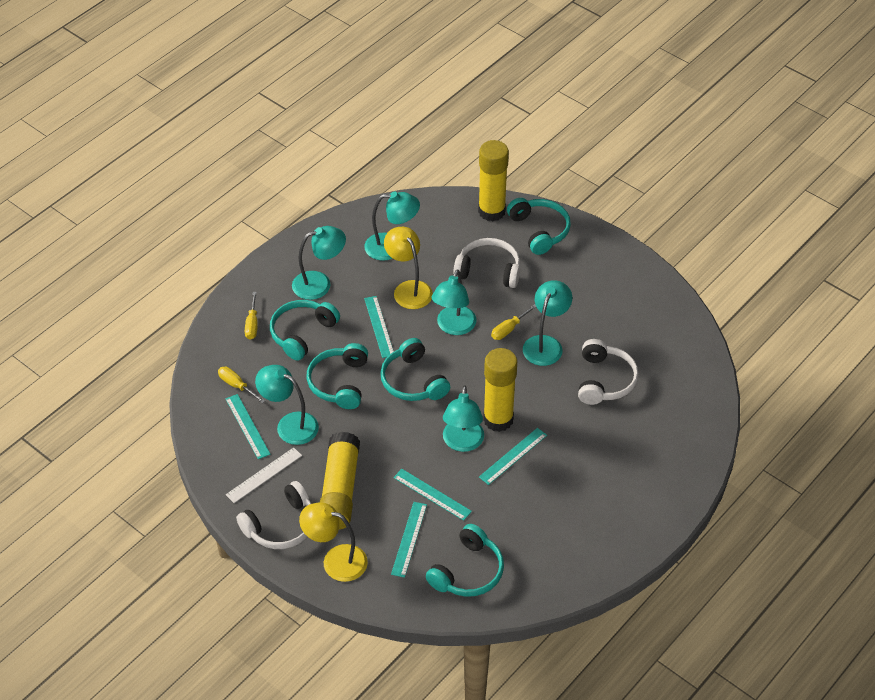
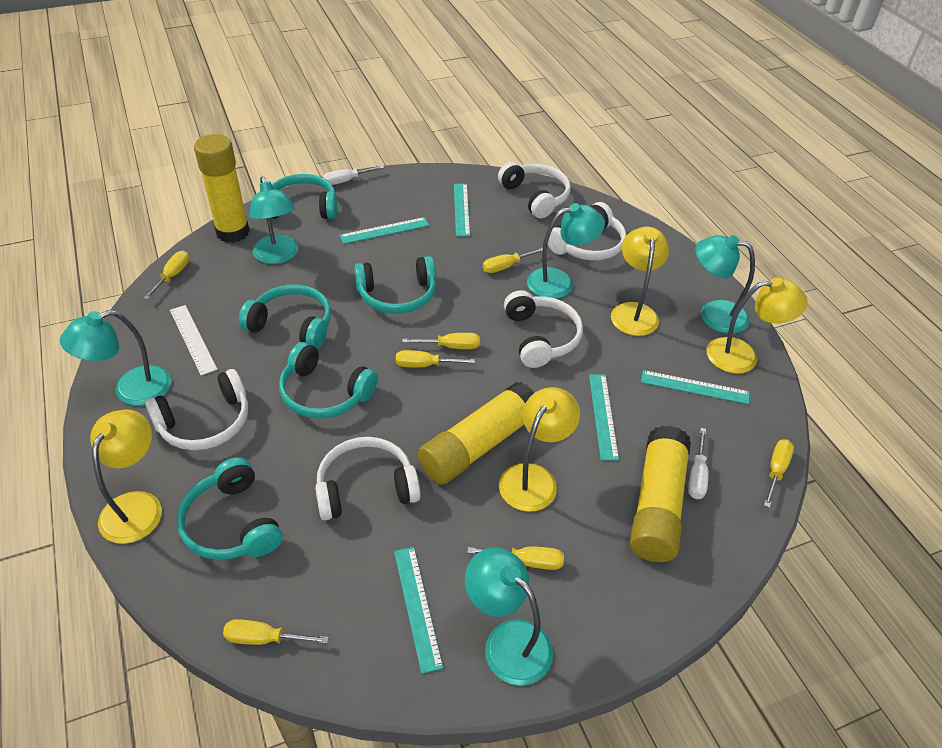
turquoise lamp: [255,365,319,445] [292,226,346,300] [364,191,420,261] [432,270,477,335] [443,385,484,452] [523,280,572,366] = 6 -> [60,310,171,406] [249,176,298,264] [465,547,553,686] [527,203,605,299] [695,235,755,334] = 5
white headphones: [236,481,312,549] [453,238,520,288] [578,339,639,405] = 3 -> [145,369,248,450] [315,437,421,520] [498,162,571,218] [504,290,583,368] [548,202,626,261] = 5
white screwdriver: none = 0 -> [323,165,384,185] [688,428,709,499] = 2
yellow lamp: [299,502,368,582] [384,227,433,309] = 2 -> [90,409,162,544] [499,387,580,512] [611,227,669,336] [707,278,808,374] = 4
yellow screwdriver: [218,367,265,403] [245,292,258,340] [491,304,536,340] = 3 -> [144,251,189,300] [223,619,329,645] [396,350,475,367] [402,333,480,349] [467,547,564,570] [483,248,543,273] [764,439,794,508] = 7

